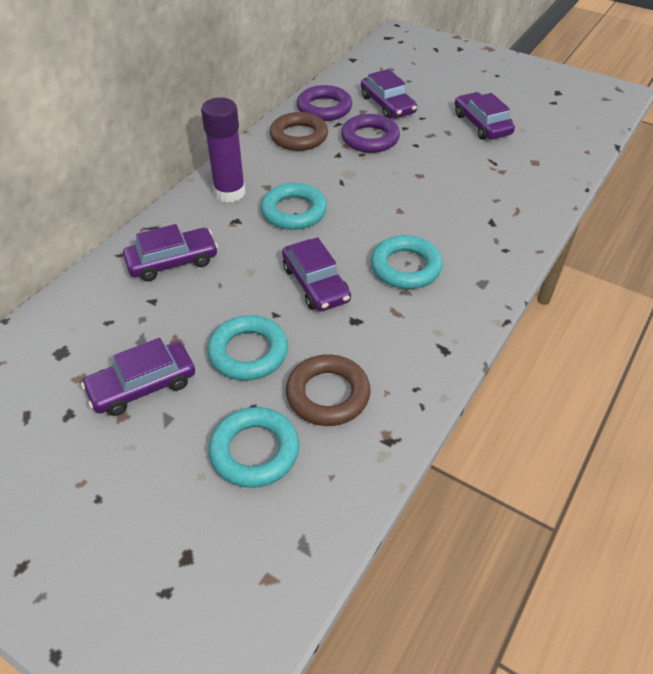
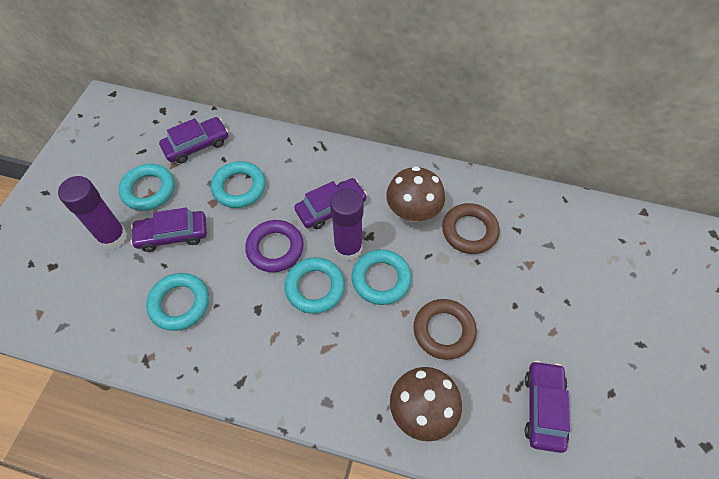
brown mushroom: none = 0 -> [386,166,445,222] [390,367,462,442] = 2
purple car: [81,338,195,416] [123,224,218,281] [282,237,351,312] [361,69,417,118] [455,92,515,140] = 5 -> [130,207,207,252] [159,117,228,164] [294,178,367,229] [525,361,570,453] = 4
purple glue stick: [201,98,245,203] = 1 -> [58,176,127,249] [330,188,364,261] = 2
purple ring: [297,85,352,121] [341,114,400,153] = 2 -> [245,220,304,272] = 1
turquoise ring: [207,315,288,381] [209,407,299,488] [261,183,327,230] [371,235,443,289] = 4 -> [119,164,175,211] [146,273,209,331] [211,161,266,208] [284,257,345,314] [352,249,412,305] = 5

